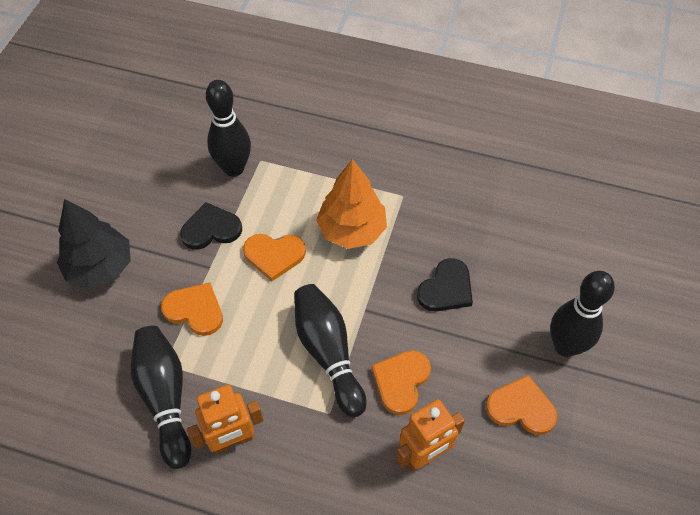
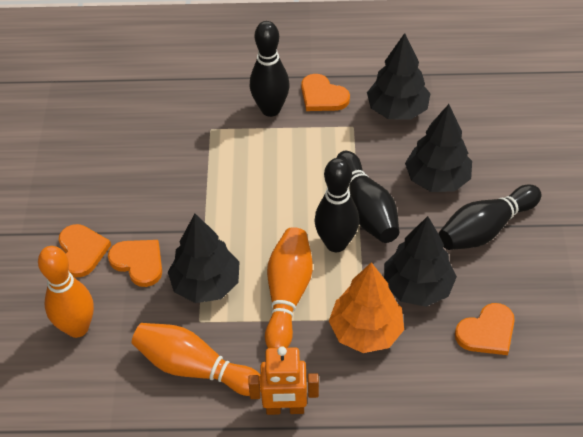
black heart: [180,202,242,250] [417,258,473,312] = 2 -> none = 0
black tree: [57,199,131,289] = 1 -> [168,214,240,303] [367,33,431,120] [384,216,457,307] [405,104,472,192] = 4
orange bowling pin: none = 0 -> [38,246,94,338] [132,323,261,396] [265,227,313,348] = 3
orange robot: [187,385,263,454] [396,400,465,471] = 2 -> [248,347,319,415] = 1

